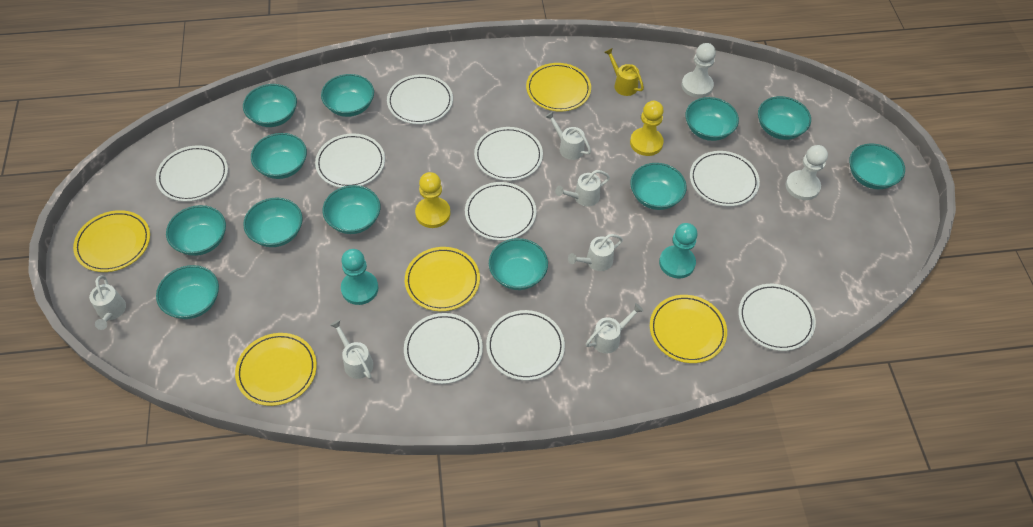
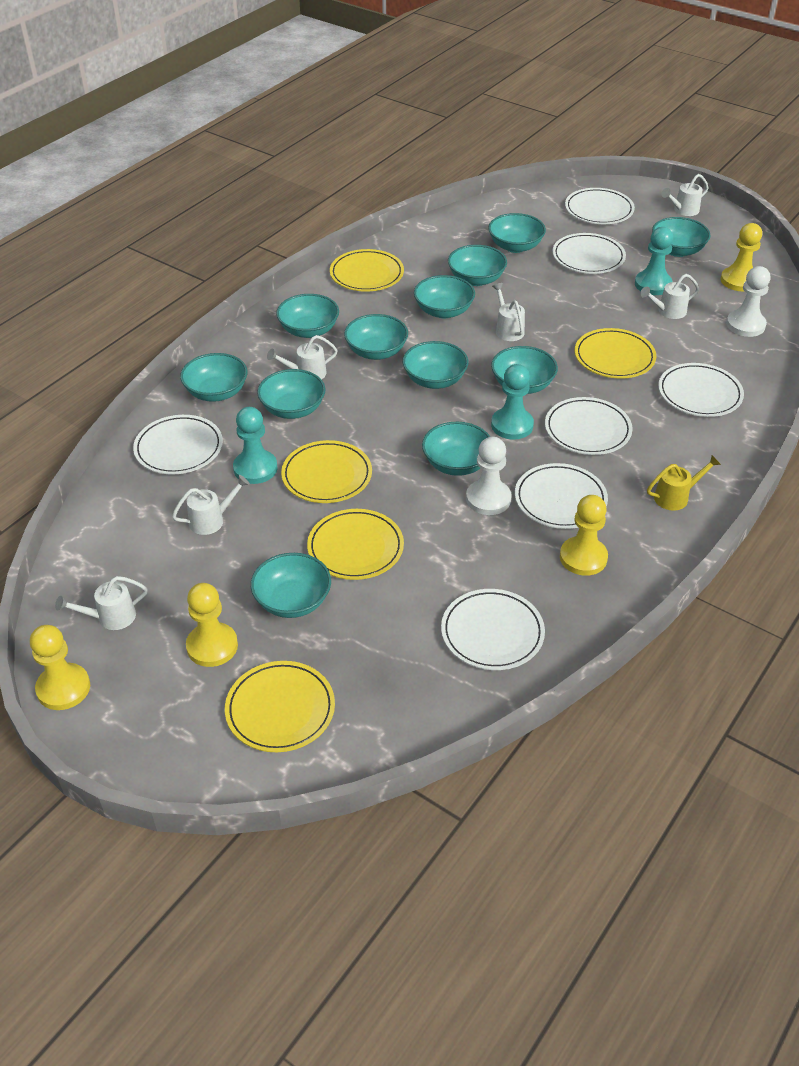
turquoise pawn: [341,249,378,305] [659,223,697,279] = 2 -> [233,407,278,484] [491,364,534,440] [635,227,673,295] = 3
white plate: [156,145,228,202] [315,133,385,188] [387,75,453,124] [404,313,483,384] [465,182,536,241] [474,127,543,181] [486,310,565,381] [690,151,760,206] [738,284,816,351] = 9 -> [133,415,223,474] [441,589,545,670] [515,463,608,529] [545,397,633,455] [552,233,626,274] [565,188,635,224] [658,363,744,417] = 7
yellow pawn: [415,172,450,228] [630,101,664,156] = 2 -> [30,625,90,710] [186,583,238,667] [560,495,608,576] [721,223,762,291] = 4

